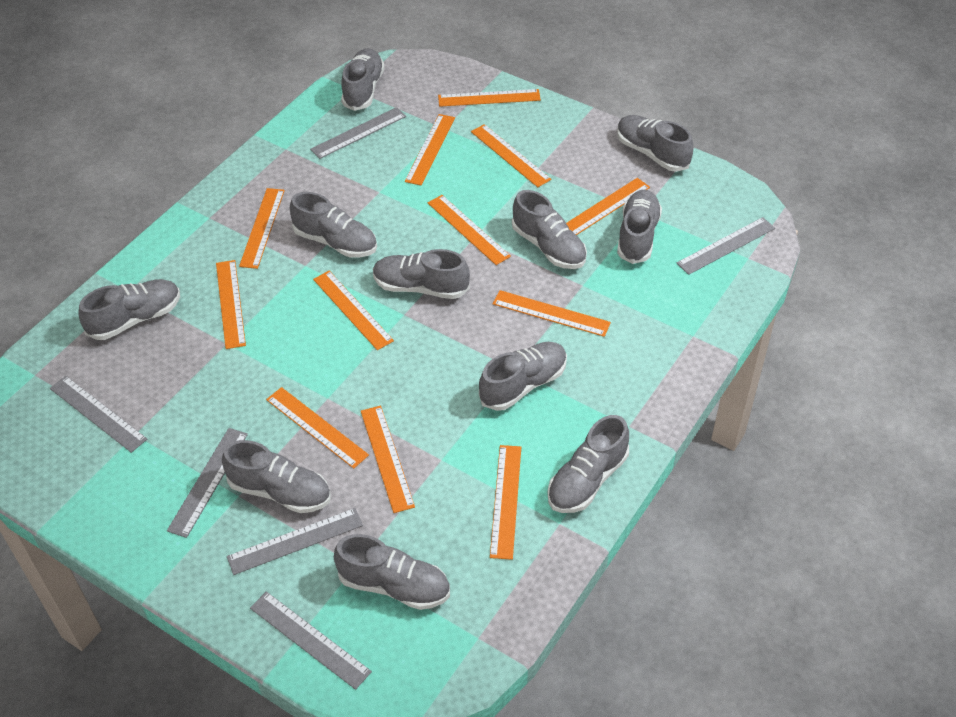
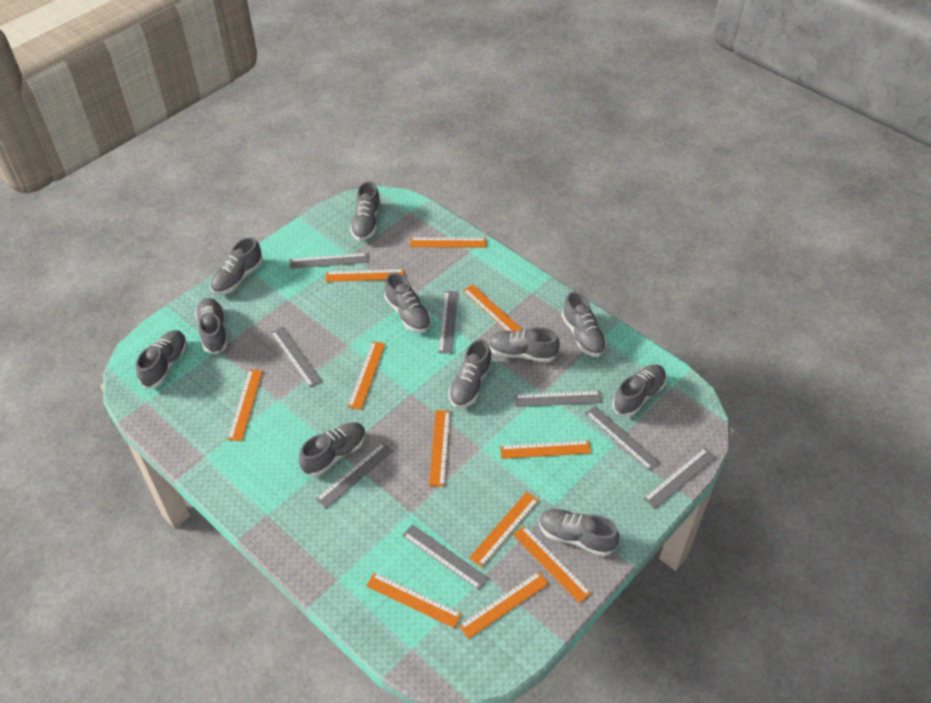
grey ruler: [50,376,147,453] [167,428,248,538] [227,508,363,575] [250,591,372,690] [310,107,406,159] [677,217,775,275] = 6 -> [271,327,322,387] [290,253,368,269] [316,443,393,508] [402,524,488,590] [438,291,458,354] [514,391,602,407] [585,406,660,471] [643,448,716,509] = 8
orange ruler: [216,260,246,349] [239,188,285,269] [266,387,369,469] [313,271,394,350] [361,406,415,513] [405,114,455,186] [428,195,511,265] [438,89,541,107] [471,124,551,187] [490,445,521,560] [493,290,611,337] [566,178,650,235] = 12 -> [227,369,263,441] [326,269,404,282] [347,341,385,410] [366,572,462,628] [410,238,486,247] [429,410,450,487] [459,571,549,639] [463,284,523,332] [469,492,539,567] [500,440,591,459] [513,525,591,603] = 11

